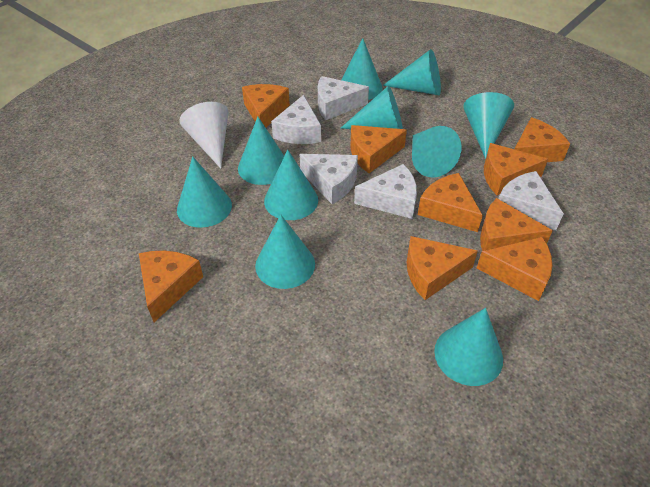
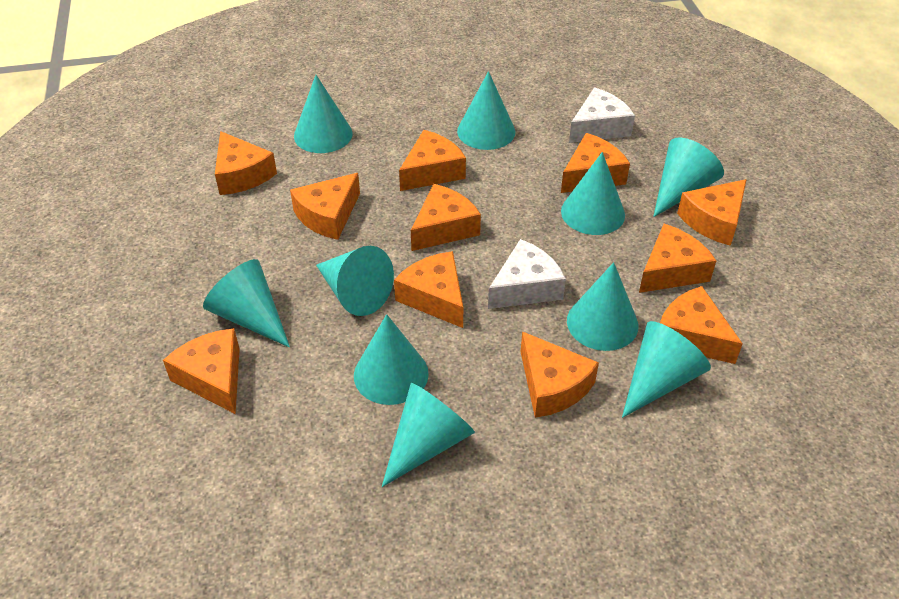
orange cheese: [139,251,203,322] [242,84,290,128] [350,125,407,173] [407,236,478,300] [418,173,483,232] [477,237,552,301] [480,198,553,251] [484,143,548,195] [515,117,570,162] = 9 -> [163,328,240,414] [215,131,277,195] [290,173,360,240] [394,251,463,328] [399,130,466,191] [411,184,481,251] [521,331,599,418] [561,133,630,193] [639,224,716,293] [660,286,743,364] [677,179,747,246] = 11
white cheese: [271,95,321,144] [300,154,358,204] [318,76,369,120] [354,164,417,219] [498,171,564,231] = 5 -> [488,239,566,309] [569,88,635,143] = 2
white cone: [179,102,228,169] = 1 -> none = 0

